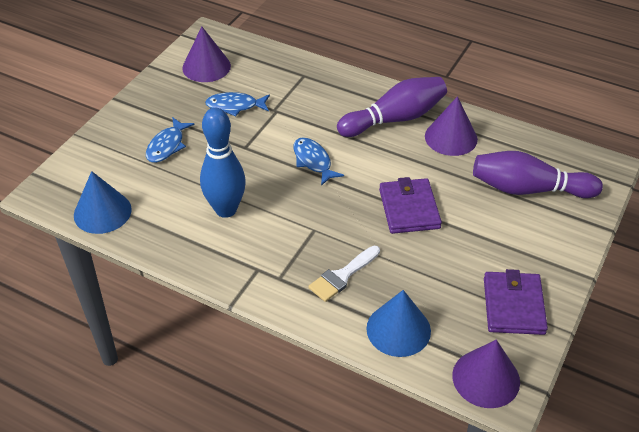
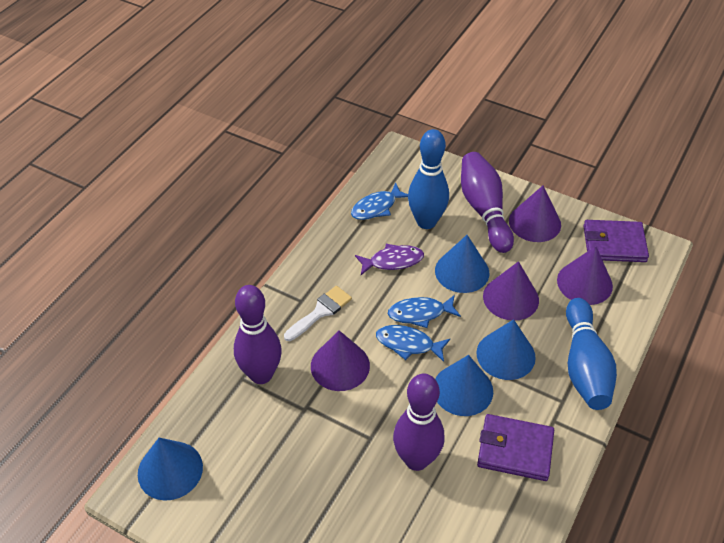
blue bowling pin: [200,108,246,218] = 1 -> [408,129,449,229] [566,298,617,410] = 2
blue cone: [74,171,132,234] [366,290,431,357] = 2 -> [138,438,203,501] [435,235,489,293] [435,355,493,416] [476,319,536,380] = 4
purple bowling pin: [337,77,447,137] [473,151,603,198] = 2 -> [234,285,282,384] [393,374,444,471] [461,152,514,253] = 3
purple cone: [182,26,231,82] [425,96,478,156] [452,340,520,408] = 3 -> [311,331,370,391] [483,261,539,320] [509,186,561,242] [557,246,613,305] = 4
purple fish: none = 0 -> [355,244,424,275] = 1

